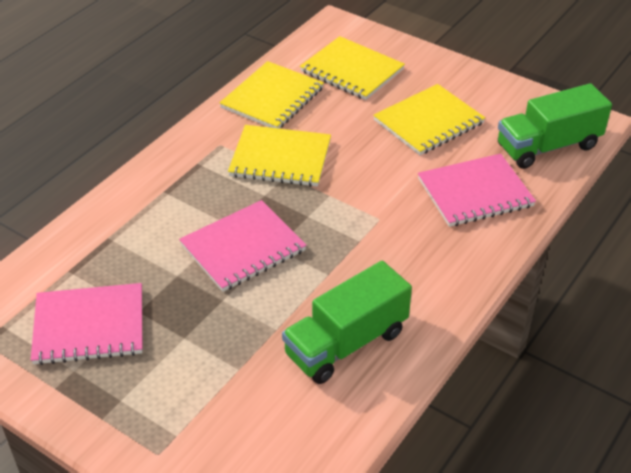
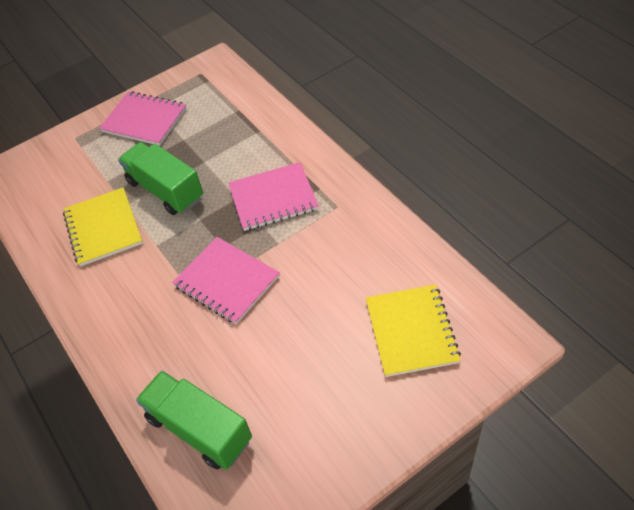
yellow notebook: [219,61,324,129] [228,125,331,187] [300,36,405,100] [373,84,485,155] = 4 -> [63,187,143,267] [366,284,461,377] = 2

